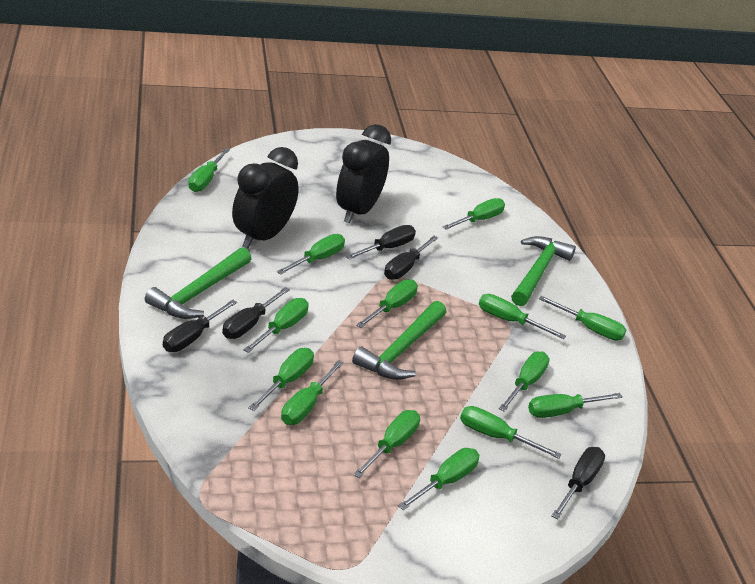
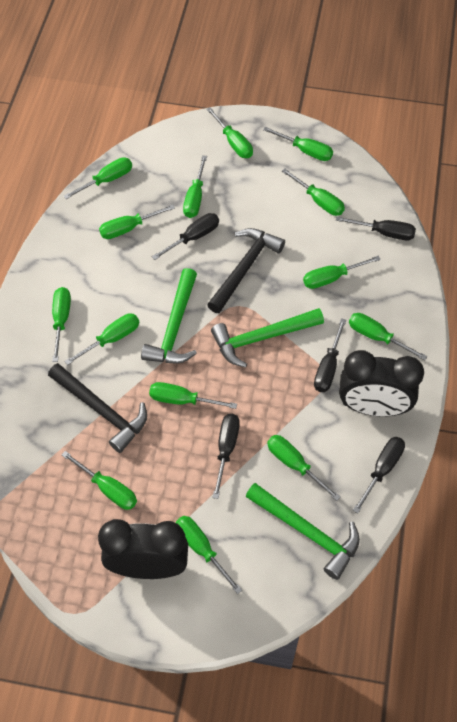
black hammer: none = 0 -> [48,363,147,453] [207,228,285,313] = 2

